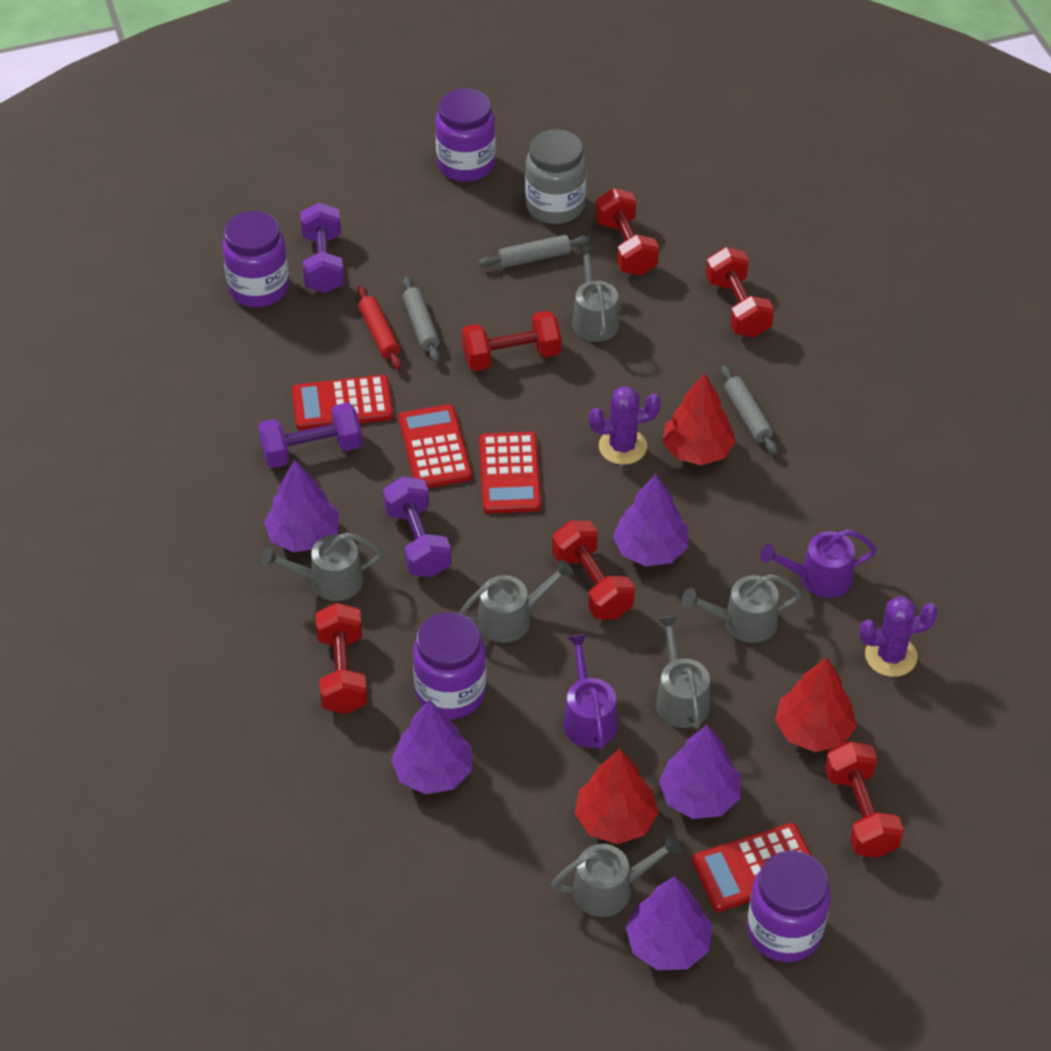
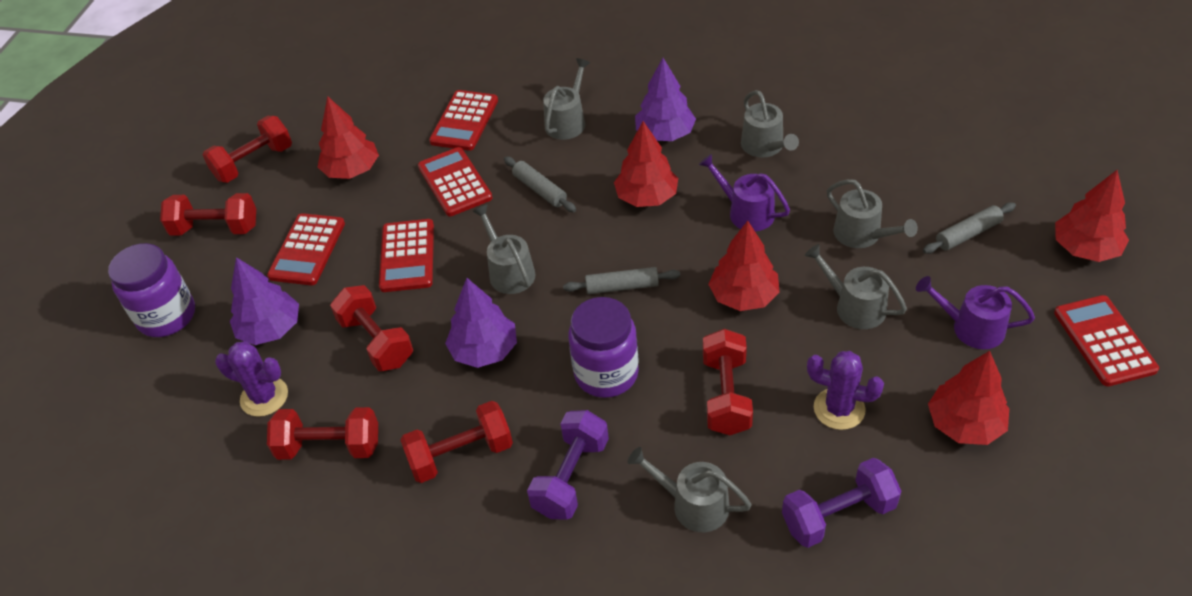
grey jar: [525,129,586,224] = 1 -> none = 0
purple dumbbell: [258,402,362,468] [300,203,344,293] [383,476,452,577] = 3 -> [527,410,609,520] [782,458,901,548] = 2
purple jar: [222,211,289,307] [413,612,486,719] [435,88,496,182] [747,851,831,962] = 4 -> [108,243,195,337] [568,297,639,398] = 2
purple tree: [264,460,339,552] [391,700,472,794] [613,474,688,566] [626,876,712,970] [659,725,741,819] = 5 -> [230,257,299,345] [445,278,517,368] [635,58,696,141] = 3
red calculator: [292,375,393,430] [398,404,472,488] [479,432,541,514] [692,823,812,911] = 4 -> [267,213,345,285] [379,219,434,292] [418,147,492,216] [429,90,498,151] [1054,295,1159,387] = 5
red rolling pin: [357,286,402,370] = 1 -> none = 0
red tree: [575,749,658,844] [662,373,736,465] [775,657,857,752] = 3 -> [318,96,379,179] [614,121,678,207] [708,221,780,311] [928,351,1009,445] [1055,170,1129,262] = 5

